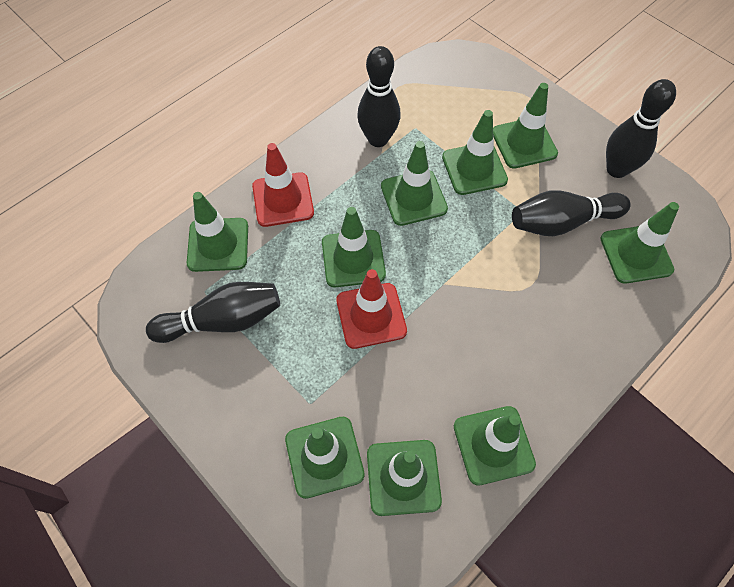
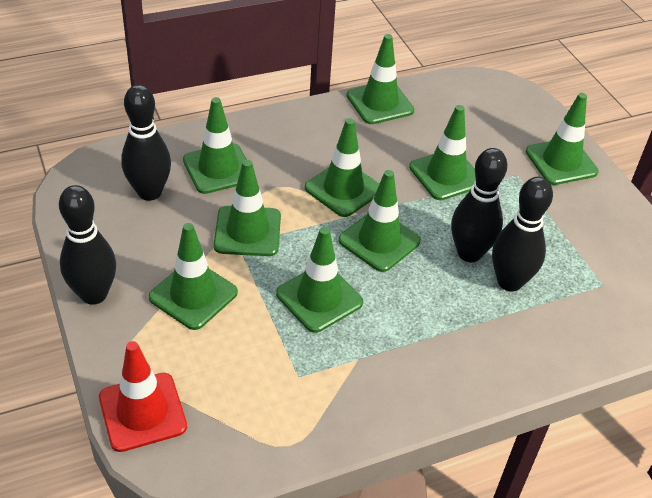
red traffic cone: [252,143,314,227] [336,269,407,349] = 2 -> [99,341,187,452] = 1

